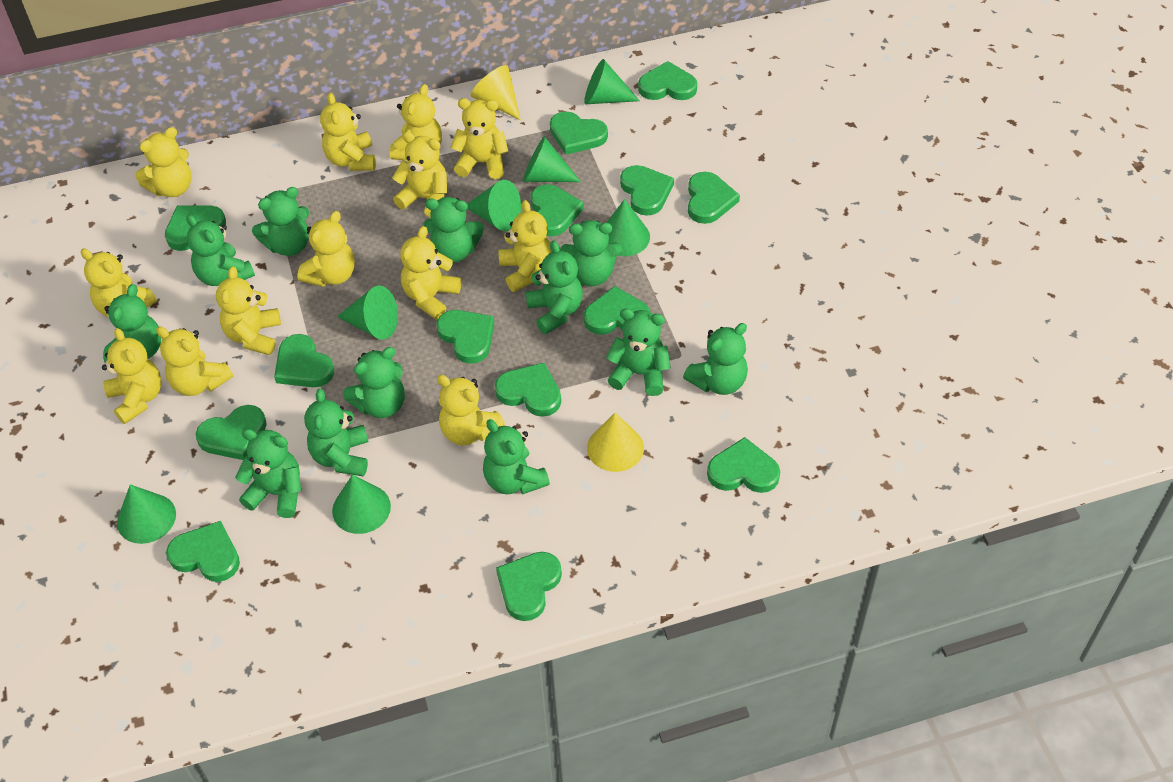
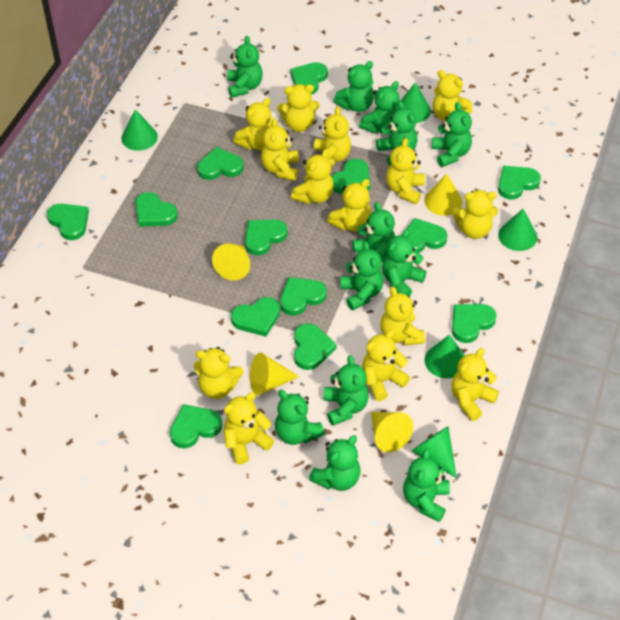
green cone: [117,484,176,544] [332,474,391,534] [337,286,398,340] [467,180,521,231] [523,136,581,182] [584,59,640,104] [606,199,650,256] = 7 -> [121,109,158,151] [400,82,431,123] [412,426,457,478] [425,335,465,378] [498,209,537,251] = 5
green heart: [165,205,226,251] [166,521,240,582] [196,405,267,460] [274,334,334,387] [436,310,494,364] [495,363,561,417] [496,552,562,621] [531,184,584,236] [550,111,608,155] [584,286,650,335] [620,165,674,216] [638,61,697,100] [688,172,740,224] [707,437,780,493] = 14 -> [47,204,89,240] [135,192,178,227] [170,404,222,448] [197,147,244,180] [231,297,280,337] [245,219,288,256] [280,277,327,316] [290,62,328,95] [294,323,337,370] [332,159,370,194] [401,218,448,253] [452,304,497,343] [498,166,541,199] = 13
yellow cone: [471,65,521,120] [587,413,644,472] = 2 -> [212,244,250,280] [250,353,299,395] [371,412,413,453] [424,174,462,216] = 4
yellow teddy bear: [81,249,157,317] [102,328,162,424] [135,127,191,197] [156,326,233,396] [216,266,281,355] [297,211,355,287] [320,93,376,171] [390,84,442,160] [392,132,447,217] [400,226,461,320] [437,375,505,446] [450,98,509,179] [499,200,552,292] = 13 -> [194,347,243,399] [224,392,274,464] [233,98,272,150] [261,118,299,181] [277,84,320,132] [291,149,334,204] [314,106,351,166] [327,179,371,232] [362,330,410,401] [380,286,425,345] [386,138,425,204] [433,70,472,121] [451,348,499,421] [453,190,498,239] = 14

